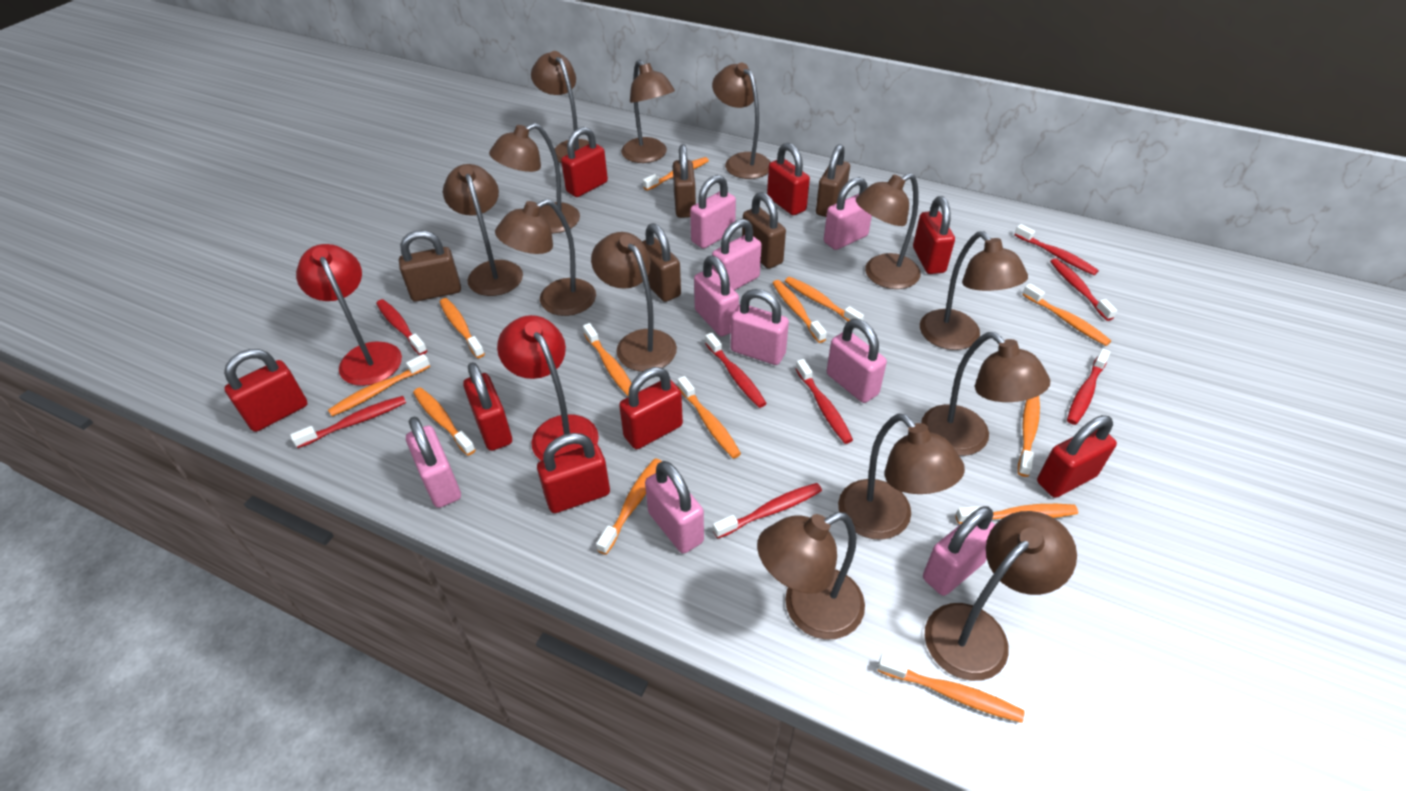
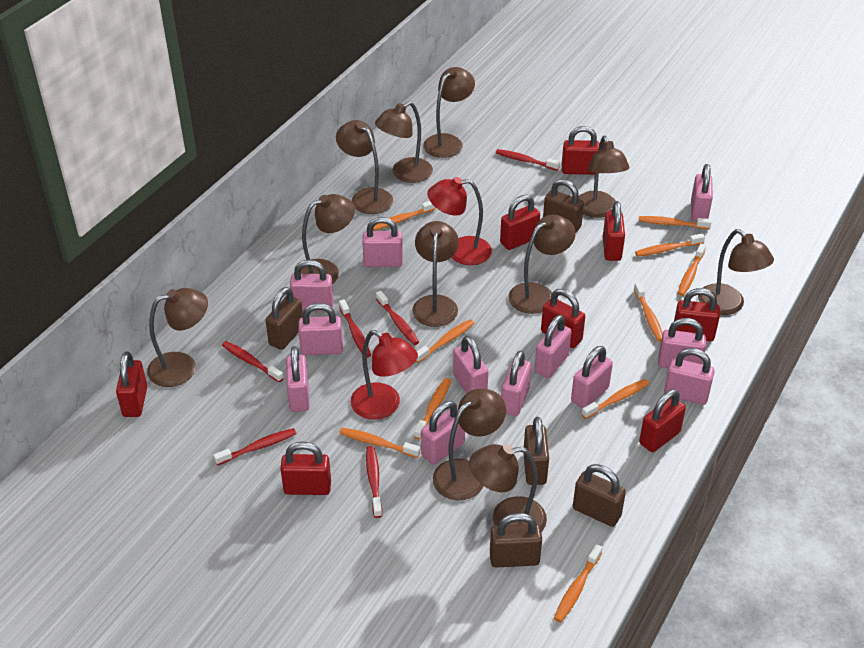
brown lamp: [443,164,523,296] [489,123,580,233] [495,199,596,316] [531,51,589,163] [591,232,677,372] [621,59,675,163] [712,63,771,179] [757,512,865,640] [838,413,965,540] [856,173,921,289] [920,231,1028,350] [921,332,1050,456] [925,511,1077,681] = 13 -> [147,288,208,387] [301,194,355,284] [336,120,393,214] [375,101,433,183] [412,221,459,327] [423,67,475,158] [433,389,506,500] [469,444,547,532] [508,215,576,314] [579,136,629,218] [698,229,774,315] = 11
orange toothbrush: [328,354,430,417] [413,387,476,456] [440,298,485,358] [583,323,631,396] [596,458,662,555] [643,157,709,191] [678,376,741,459] [773,280,827,343] [785,277,864,321] [878,654,1024,723] [956,504,1078,524] [1018,396,1040,477] [1022,283,1111,346] = 13 -> [339,428,420,458] [373,201,436,231] [414,378,451,439] [416,319,474,363] [554,544,602,622] [582,379,649,419] [634,282,663,342] [635,233,705,257] [639,216,712,229] [678,243,706,296] = 10
pink padlock: [406,417,461,508] [645,461,704,554] [690,175,736,249] [694,256,739,336] [712,219,762,290] [730,289,789,365] [824,177,872,250] [827,319,887,403] [923,506,995,596] = 9 -> [286,346,309,412] [290,260,334,311] [298,303,343,355] [362,217,403,267] [421,401,465,464] [453,336,488,393] [501,350,531,416] [534,315,572,378] [571,346,613,408] [658,318,706,368] [664,348,715,405] [691,164,713,222] = 12
red toothbrush: [290,396,406,448] [376,299,428,355] [705,333,767,408] [713,483,822,539] [796,359,853,444] [1014,224,1099,275] [1050,258,1117,321] [1067,349,1111,425] = 8 -> [213,428,296,465] [222,341,283,382] [339,299,371,358] [366,446,382,518] [376,291,419,345] [496,149,560,171] = 6

